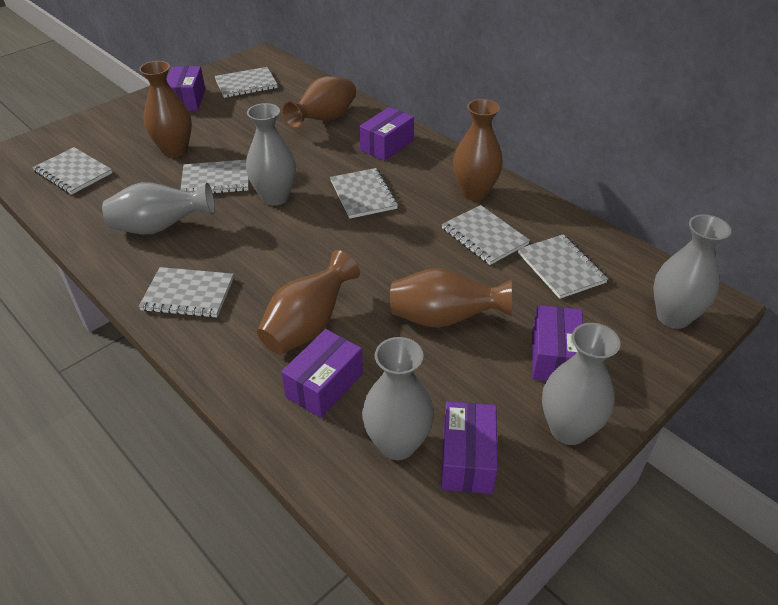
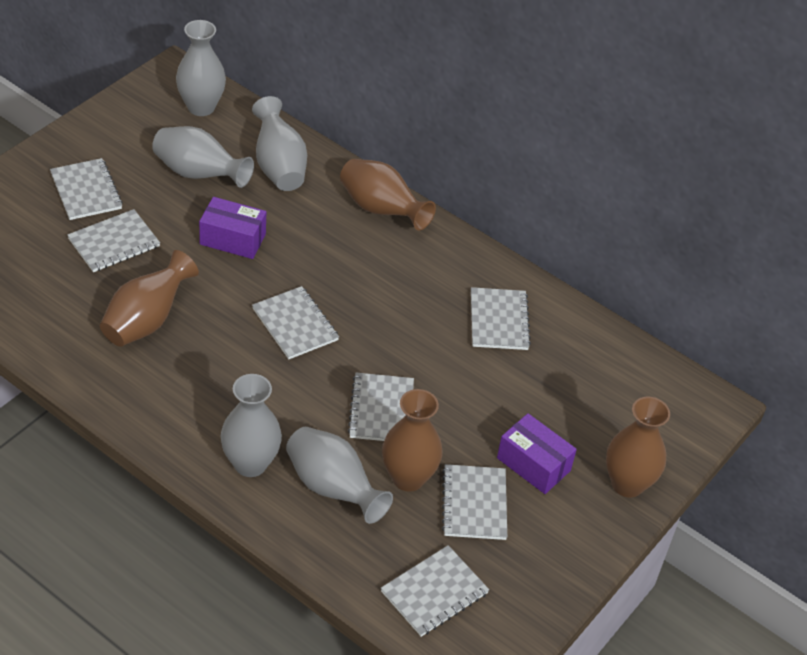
brown vase: [139,61,192,158] [257,250,360,354] [282,76,356,129] [390,268,512,328] [453,99,503,201] = 5 -> [100,250,199,347] [340,159,436,230] [382,389,443,492] [606,397,670,498] = 4
purple box: [166,66,205,111] [281,329,363,418] [359,107,414,161] [441,401,498,494] [532,305,583,381] = 5 -> [199,197,266,259] [497,413,577,494] = 2

